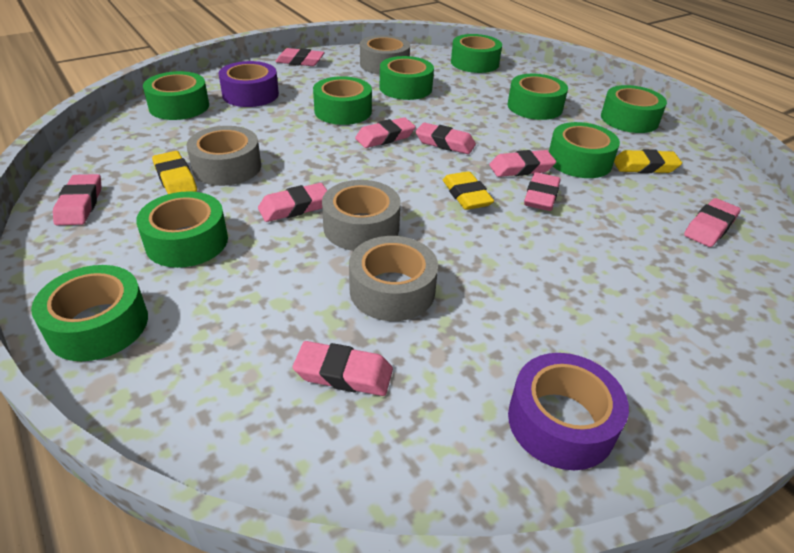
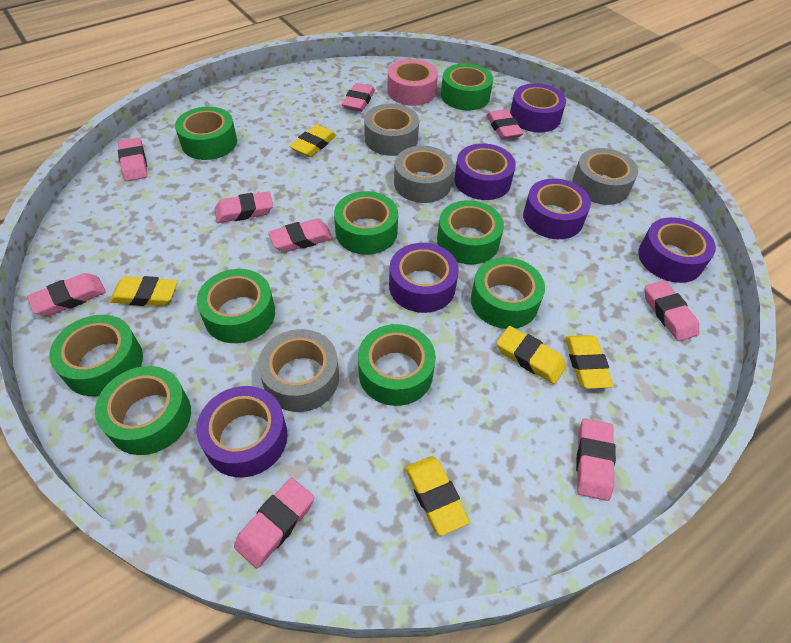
pink tape: none = 0 -> [387,59,438,106] = 1
purple tape: [219,61,279,107] [508,353,629,470] = 2 -> [196,386,288,477] [389,243,459,313] [454,143,516,200] [510,83,566,132] [523,179,591,239] [638,217,716,283] = 6
yellow eraser: [152,151,197,194] [443,171,494,210] [614,149,682,173] = 3 -> [110,276,178,306] [289,125,336,157] [405,456,470,536] [497,326,566,384] [565,335,614,389] = 5

